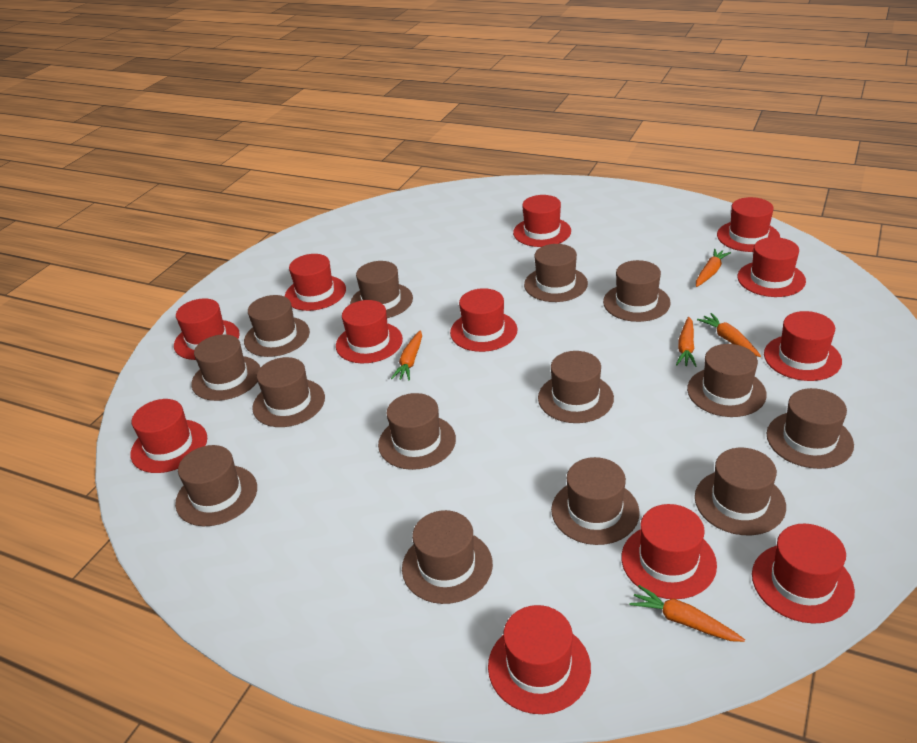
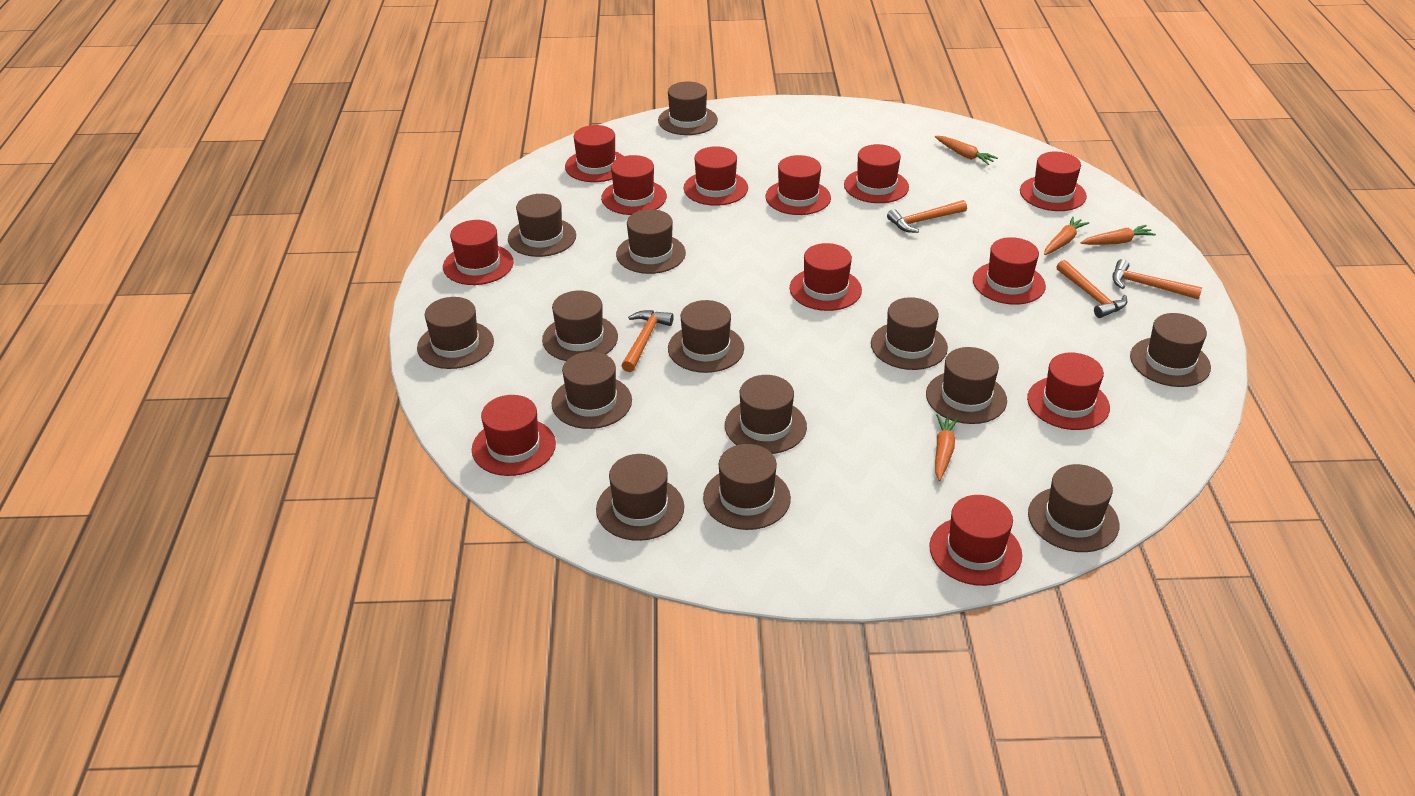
orange carrot: [391,330,422,380] [629,585,745,642] [676,317,697,367] [696,249,731,287] [697,313,761,357] = 5 -> [935,136,998,165] [935,414,959,481] [1044,217,1089,255] [1080,225,1156,245] = 4
orange hammer: none = 0 -> [621,310,674,372] [887,200,967,233] [1057,260,1127,318] [1112,259,1202,300] = 4

